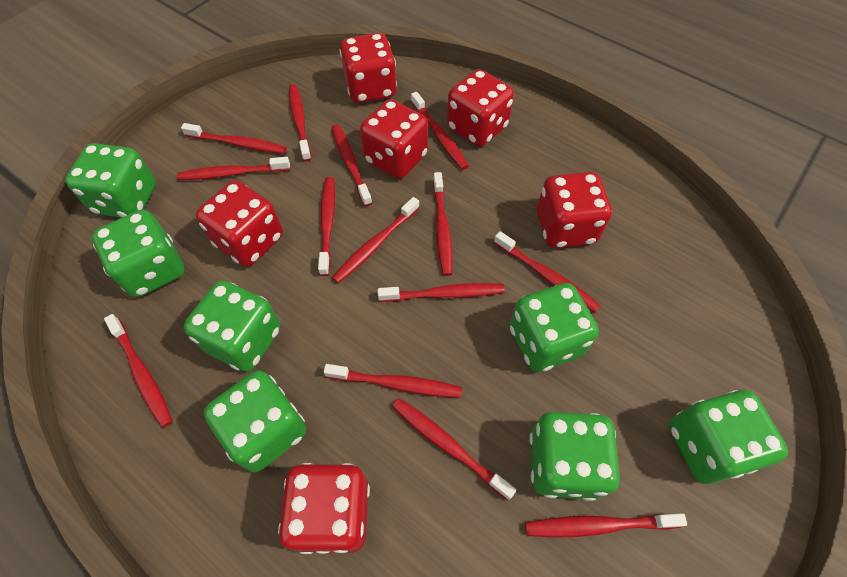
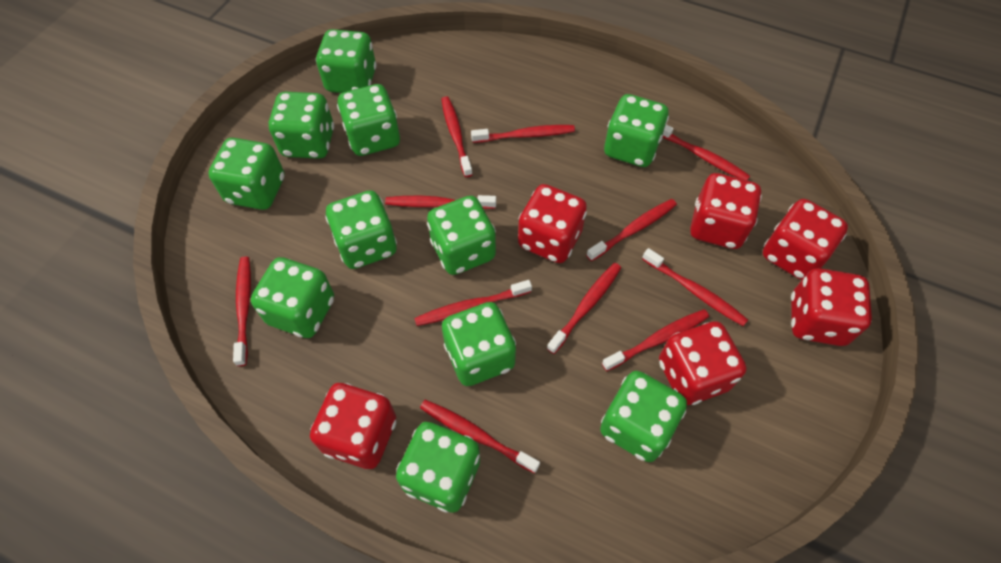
green dice: [65,143,156,218] [92,210,185,297] [184,280,280,372] [204,370,306,472] [510,283,599,372] [529,412,620,501] [669,390,788,484] = 7 -> [208,138,284,210] [251,257,334,338] [269,92,334,159] [316,29,377,93] [325,190,397,269] [337,84,400,156] [396,422,480,513] [427,196,496,275] [442,302,516,386] [600,371,687,462] [604,94,669,167] = 11
red toothbrush: [104,314,172,428] [177,157,290,180] [181,123,286,154] [289,84,311,162] [318,177,335,276] [323,364,462,398] [332,124,372,206] [332,197,420,283] [377,283,505,302] [392,398,516,500] [411,92,469,170] [433,172,453,276] [494,231,601,313] [525,513,687,537] = 14 -> [233,257,251,366] [385,195,496,209] [414,280,532,326] [420,400,540,473] [441,96,473,177] [471,125,575,143] [547,263,621,354] [586,199,677,261] [602,309,709,371] [642,248,748,326] [663,124,750,180] = 11

